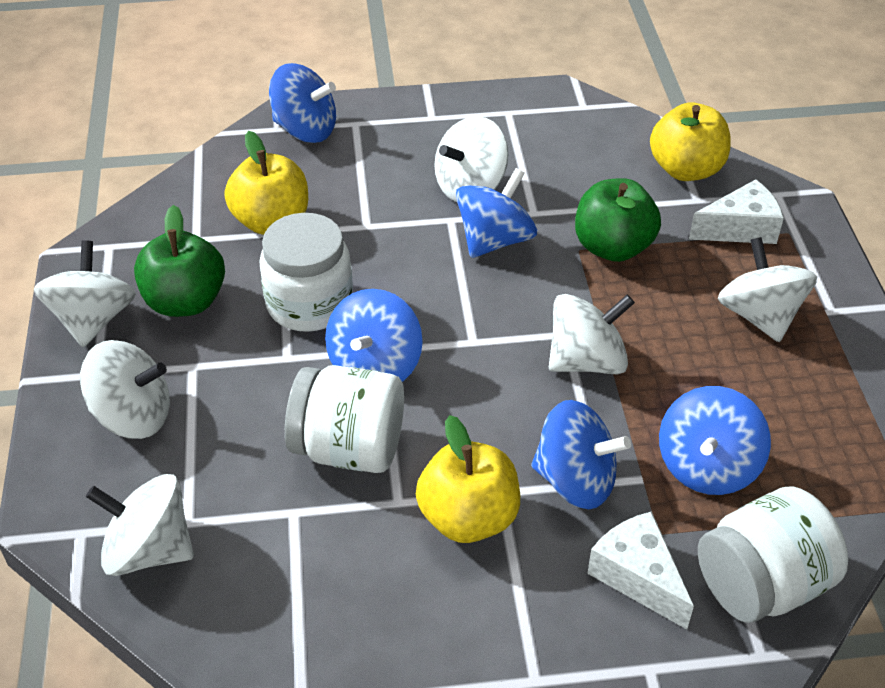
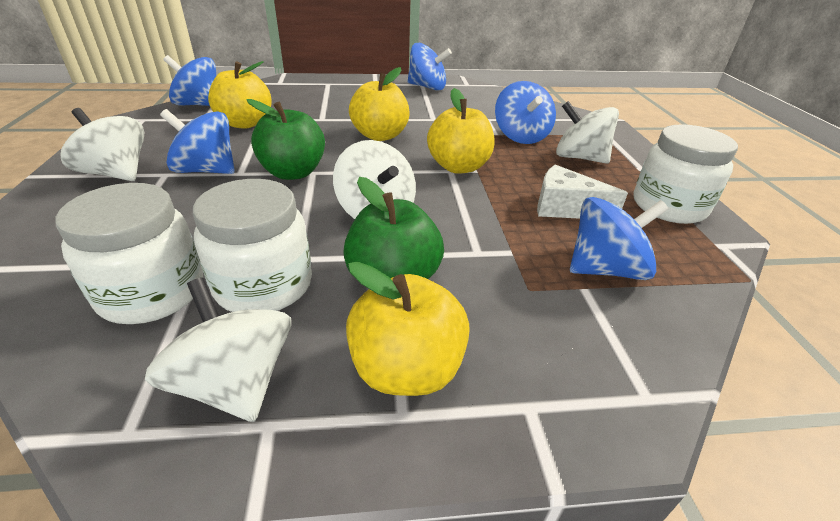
white cheese: [587,511,694,629] [689,179,784,244] = 2 -> [537,165,628,219] = 1
white spinning top: [34,240,136,347] [80,340,170,439] [86,474,194,576] [434,116,508,202] [549,294,635,374] [718,237,817,342] = 6 -> [60,108,144,181] [145,278,291,422] [333,140,416,219] [556,101,619,164] = 4
yellow apple: [224,131,308,235] [416,415,520,543] [650,102,731,181] = 3 -> [208,61,272,129] [346,261,470,396] [349,67,410,141] [427,88,495,174] = 4

